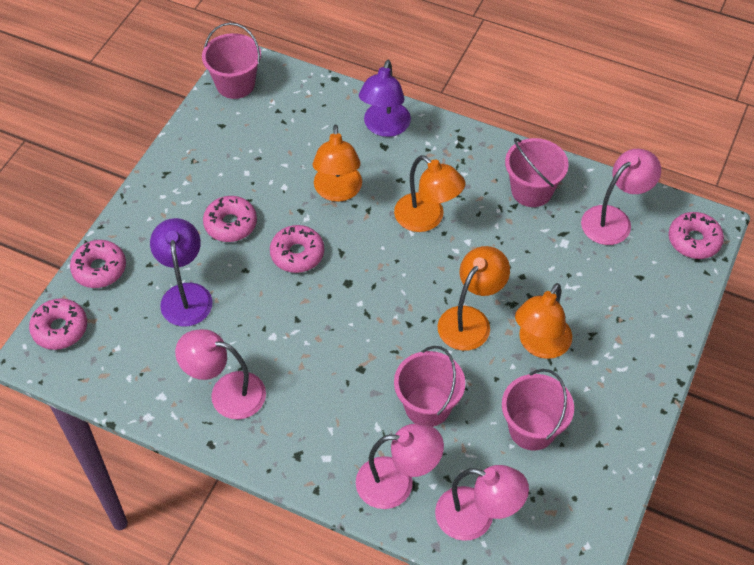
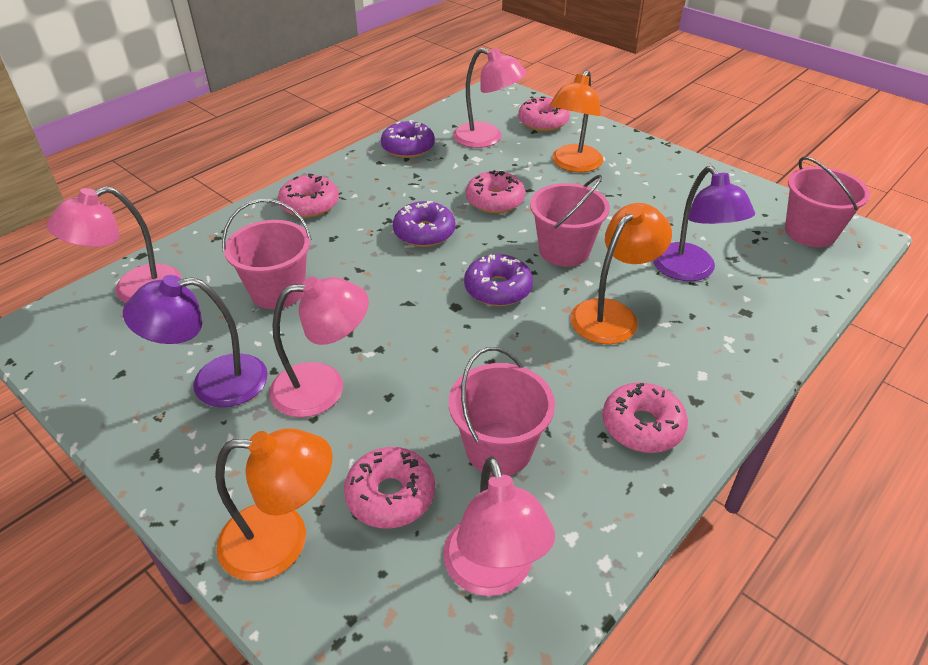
orange lamp: [313,124,362,202] [394,155,465,232] [438,246,510,351] [515,283,572,359] = 4 -> [215,428,332,581] [549,70,603,172] [571,203,672,344] = 3
purple donut: none = 0 -> [381,120,435,158] [393,201,456,247] [464,254,533,306] = 3

